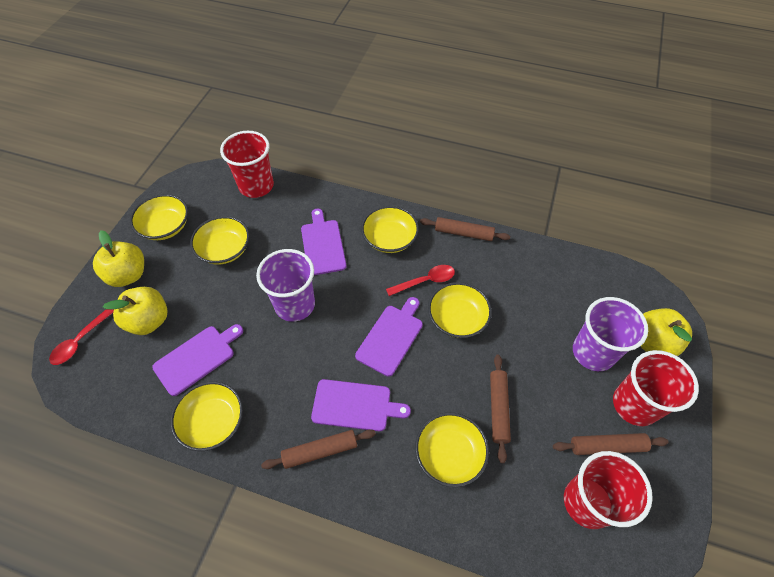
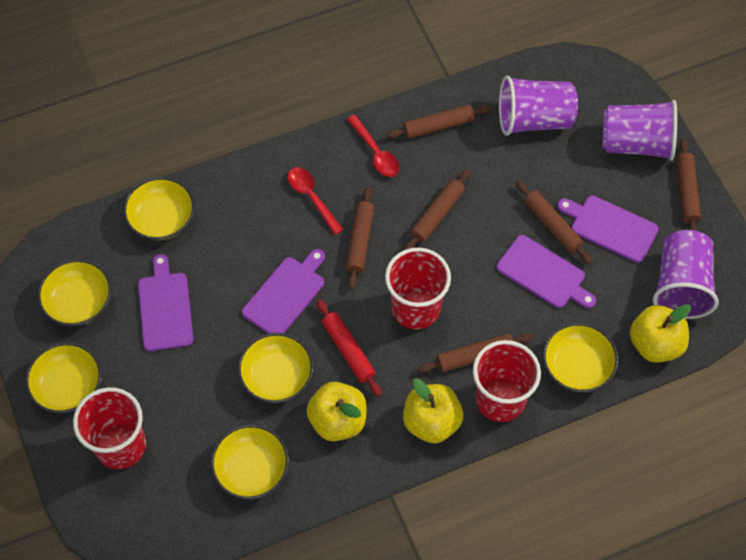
brown rolling pin: [261,429,376,469] [420,217,510,241] [490,355,511,463] [553,433,669,455] = 4 -> [346,186,374,289] [386,105,492,139] [404,169,471,250] [418,333,533,373] [516,180,592,265] [676,138,701,231] = 6
purple cup: [256,249,315,322] [573,297,648,371] = 2 -> [499,76,578,136] [602,100,677,161] [653,230,719,319] = 3
red rolling pin: none = 0 -> [316,299,381,397] = 1

